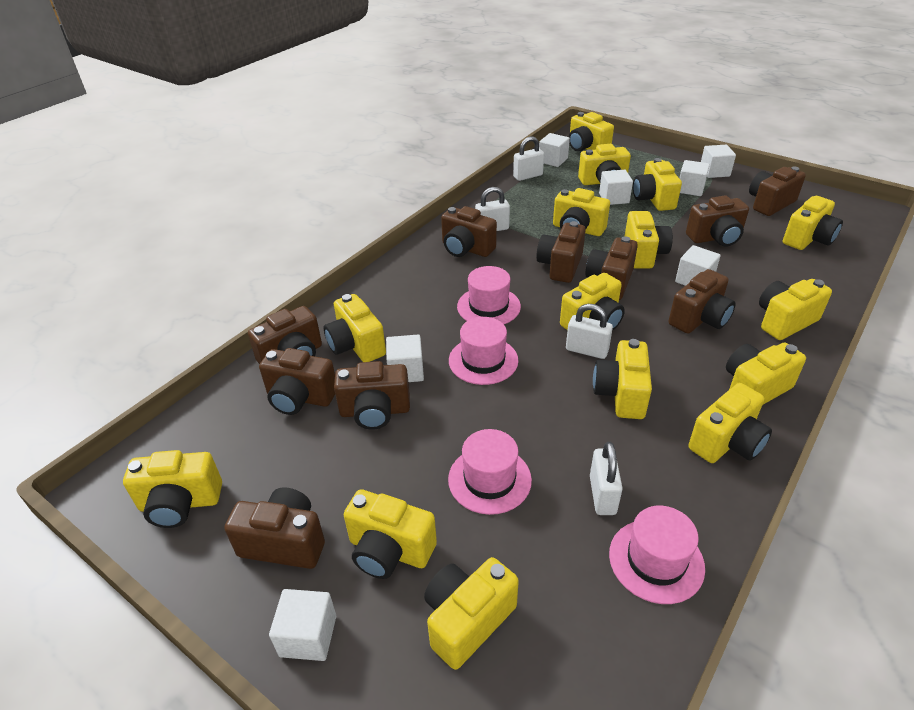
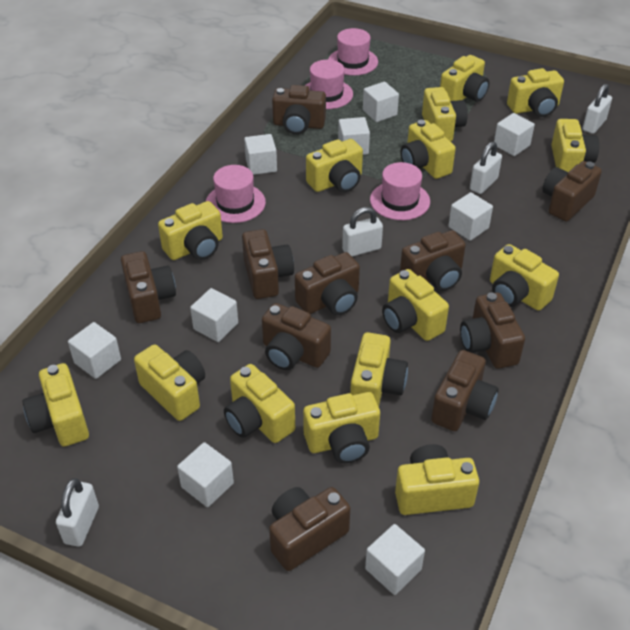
white cube: [269,589,336,661] [386,335,424,382] [539,133,570,167] [599,170,633,205] [675,245,721,286] [679,160,710,196] [701,145,736,178] = 7 -> [68,322,121,379] [177,442,234,507] [190,288,238,342] [244,134,277,175] [338,117,370,155] [363,82,399,122] [365,524,425,595] [448,192,493,241] [494,113,535,156] = 9

